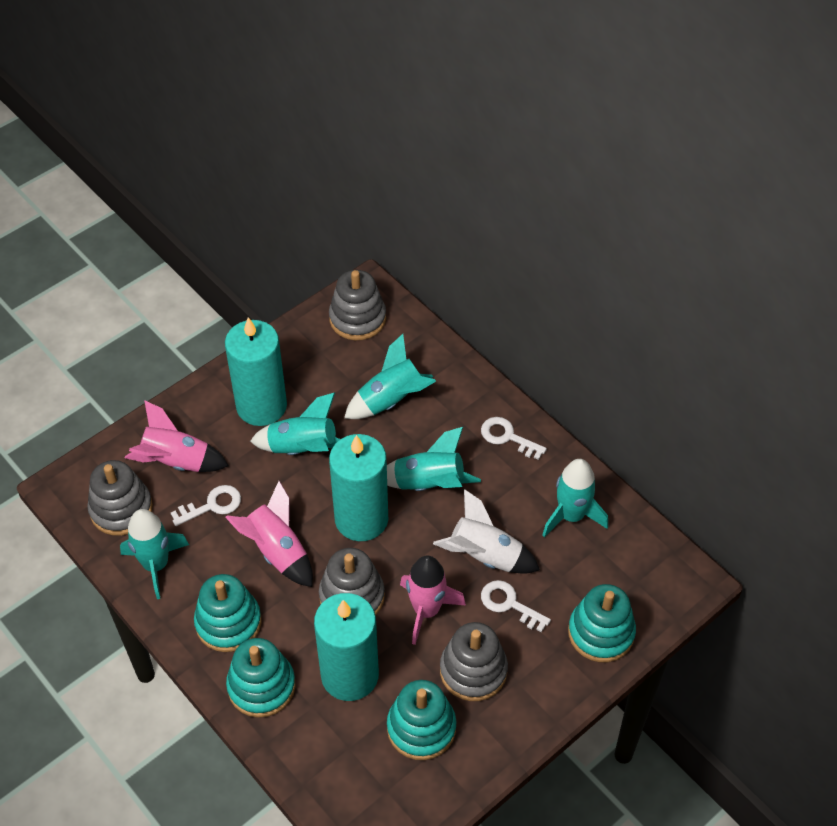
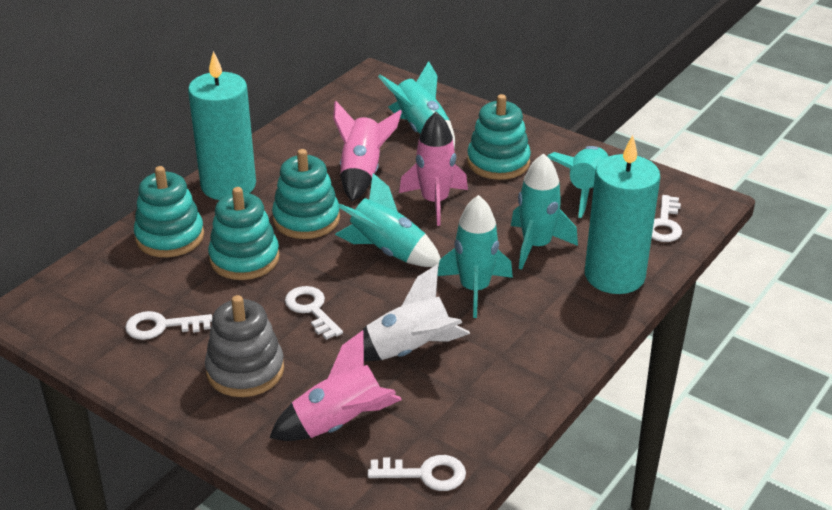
grey stacking toy: [87,460,153,536] [319,548,385,616] [329,270,386,340] [440,622,508,701] = 4 -> [205,295,284,397] = 1
turquoise candle: [225,317,287,426] [314,593,379,701] [329,434,388,541] = 3 -> [188,51,256,200] [585,135,660,294] = 2
white key: [171,485,241,526] [481,417,547,460] [481,580,551,632] = 3 -> [125,311,212,340] [285,286,343,340] [368,455,466,491] [652,195,682,242] = 4

